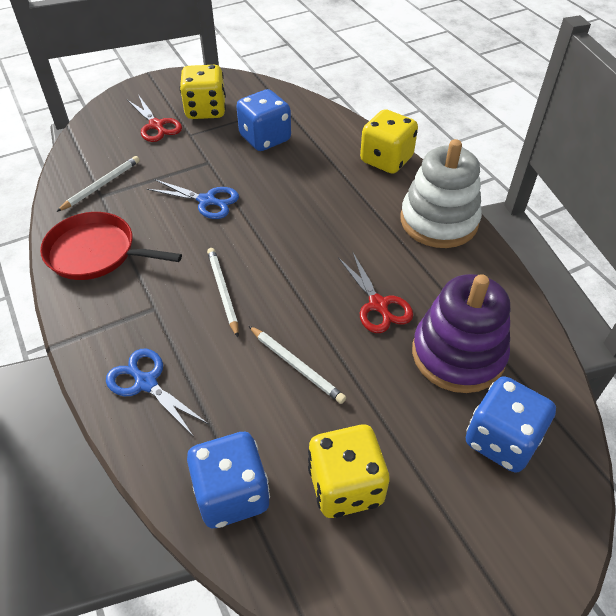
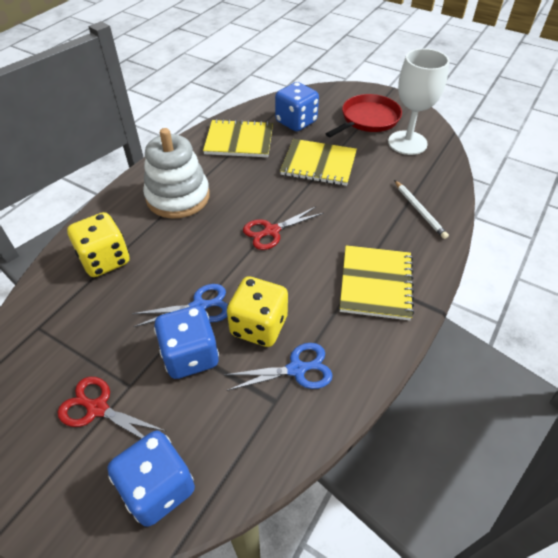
purple stacking toy: [412,274,510,393] = 1 -> none = 0
white goblet: none = 0 -> [388,48,450,155] = 1
white pencil: [56,156,140,212] [207,248,239,337] [249,326,346,404] = 3 -> [394,180,449,239] = 1
yellow dice: [180,65,226,119] [308,424,390,518] [360,109,418,174] = 3 -> [67,212,130,277] [227,276,288,347] = 2
yellow notebook: none = 0 -> [203,119,273,157] [280,139,357,186] [340,245,414,320] = 3

